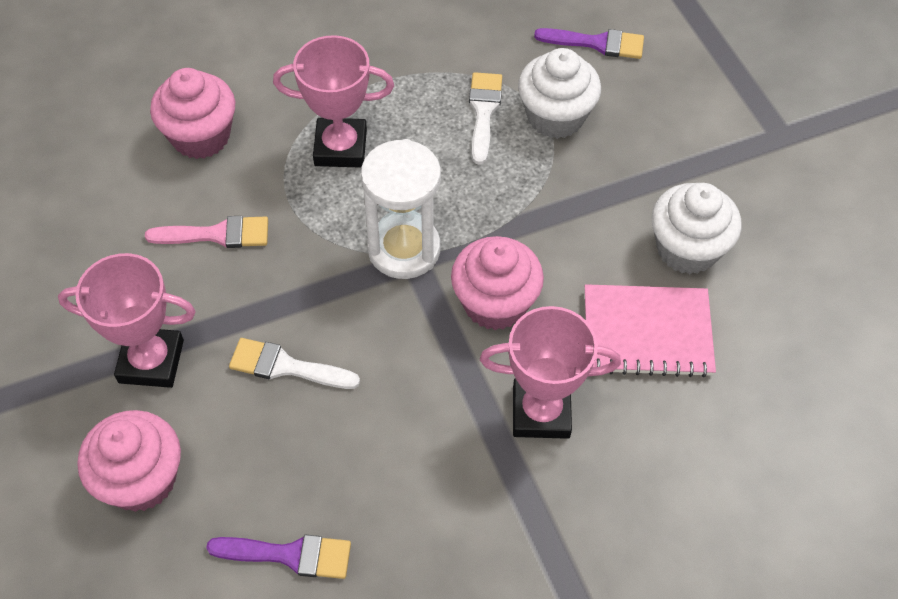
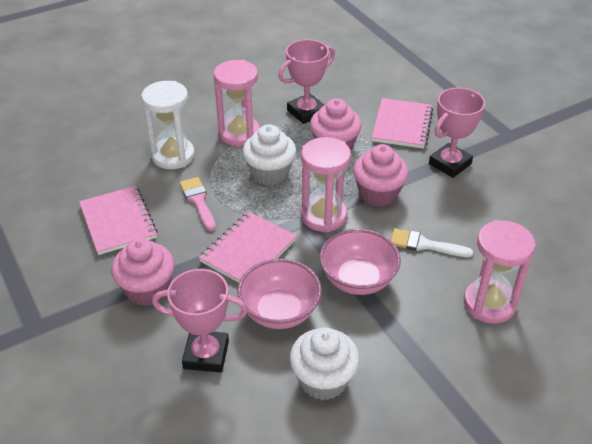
pink bowl: none = 0 -> [237,259,322,329] [320,229,401,295] = 2
pink hourglass: none = 0 -> [214,60,260,146] [301,137,351,232] [464,220,536,324] = 3
pink notebook: [585,284,716,378] = 1 -> [79,186,158,255] [199,212,297,283] [372,98,433,149] = 3
purple brush: [206,535,351,579] [534,28,644,59] = 2 -> none = 0
white brush: [229,338,360,389] [469,72,502,165] = 2 -> [391,228,473,257] = 1

